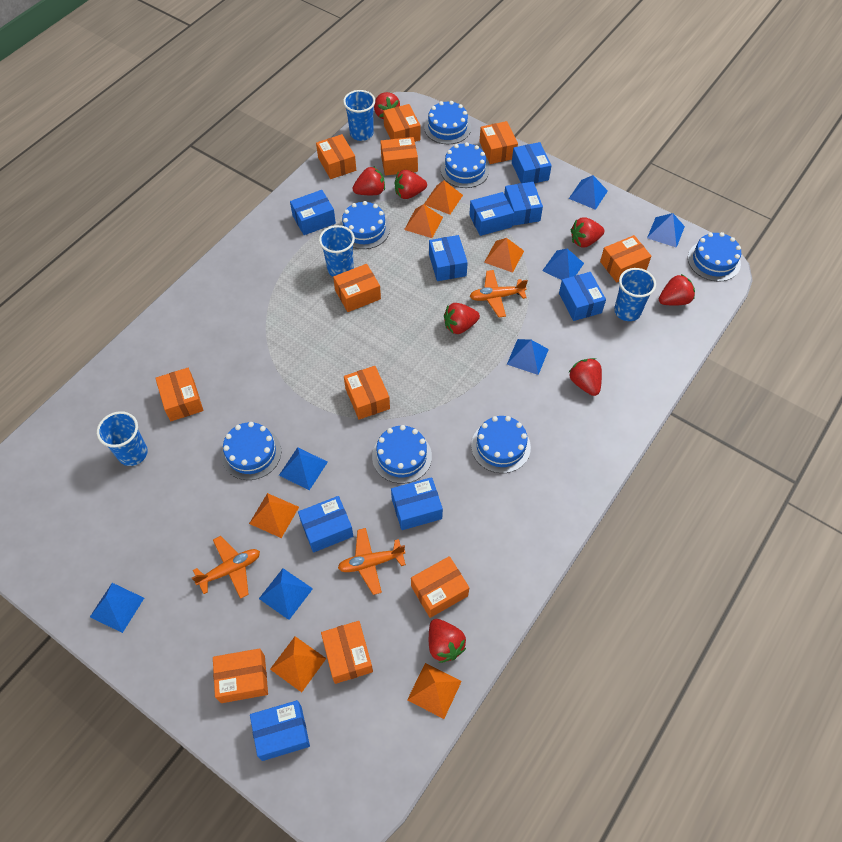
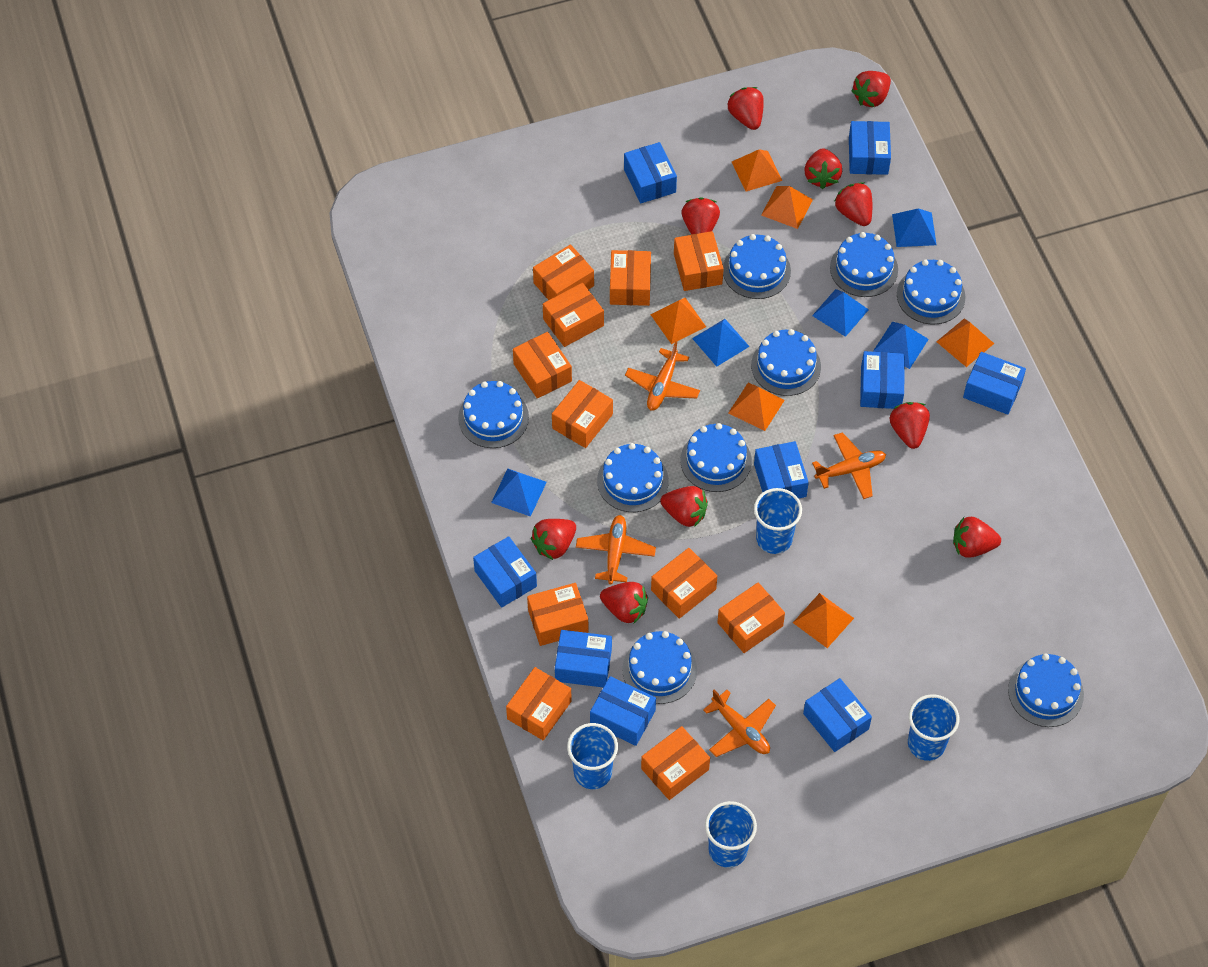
blue cake: [221,422,281,480] [340,201,390,249] [372,425,432,484] [424,101,471,144] [441,142,489,188] [471,416,531,473] [688,232,741,282] = 7 -> [458,381,529,448] [597,443,669,512] [622,631,697,704] [681,423,752,492] [723,234,791,299] [751,329,821,396] [830,232,898,297] [897,260,966,325] [1008,654,1084,727] = 9
blue pyramid: [90,583,144,633] [259,568,313,620] [279,447,328,490] [507,339,549,375] [542,248,584,280] [569,175,608,210] [647,213,685,248] = 7 -> [491,468,547,517] [692,319,750,367] [812,289,869,337] [873,322,929,369] [892,208,937,247] = 5
orange plane: [192,536,260,599] [338,528,406,595] [470,270,528,318] = 3 -> [576,515,656,584] [625,341,700,411] [703,690,776,757] [812,432,886,499] = 4
red strawberry: [352,166,385,195] [374,92,400,119] [395,170,427,199] [429,619,466,663] [444,303,480,334] [569,358,602,396] [571,217,604,247] [659,274,695,306] = 8 -> [531,519,576,560] [600,582,648,623] [660,486,708,527] [682,198,720,234] [727,87,764,130] [804,148,842,189] [834,182,872,226] [851,71,891,107] [890,402,930,449] [953,517,1001,558] = 10

